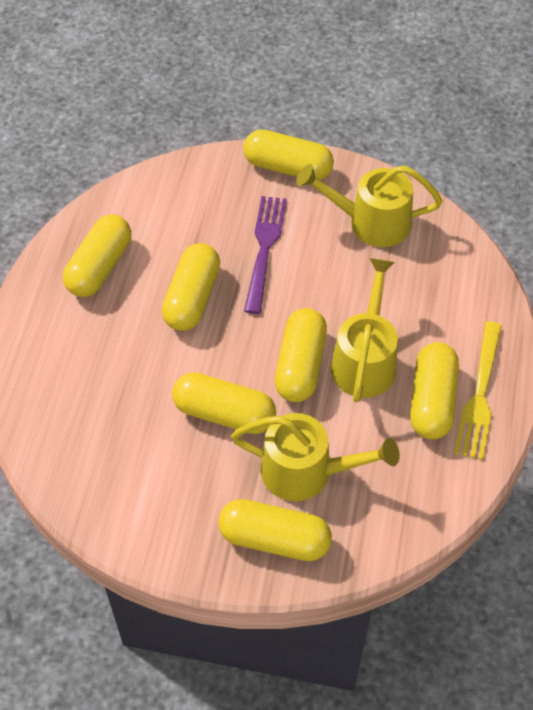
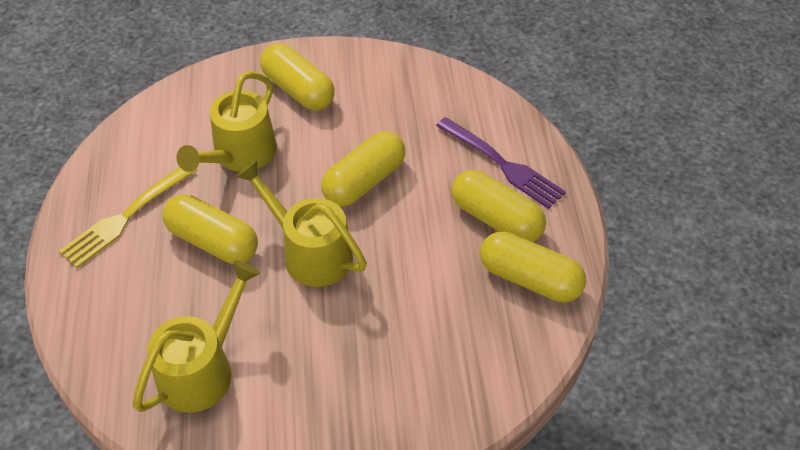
yellow capsule: [63,215,131,297] [162,243,220,331] [172,372,276,434] [218,499,332,561] [243,130,334,180] [275,308,327,402] [410,342,459,439] = 7 -> [162,194,258,264] [260,43,335,110] [321,131,405,206] [452,170,546,242] [480,231,586,302] = 5

